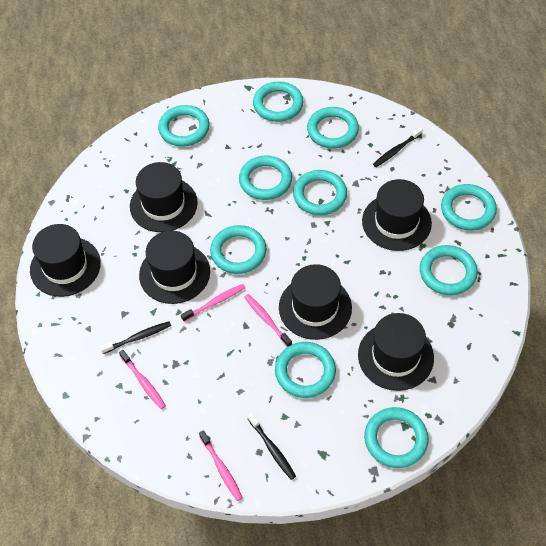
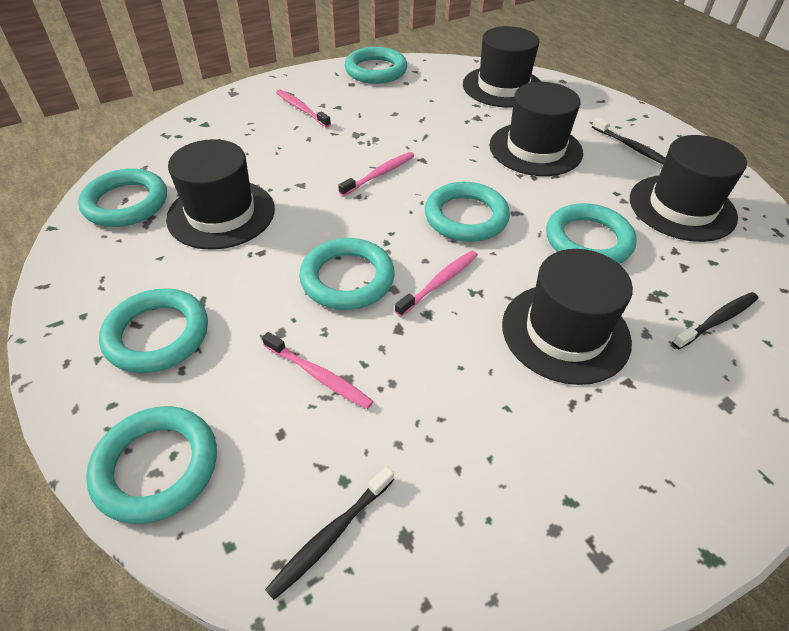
black hat: [30,224,101,297] [130,162,198,232] [139,230,210,304] [279,264,352,340] [358,313,434,391] [362,179,432,251] = 6 -> [166,139,275,250] [463,26,541,108] [489,82,583,176] [502,249,633,385] [630,135,747,242] = 5
turquoise ring: [158,105,210,147] [210,225,267,274] [239,155,292,200] [253,81,303,122] [275,342,336,398] [293,170,347,215] [307,107,359,149] [364,407,429,468] [420,245,478,295] [441,184,497,231] = 10 -> [78,168,167,227] [86,406,217,524] [99,288,208,373] [299,238,395,310] [344,47,407,84] [425,182,510,242] [546,203,637,264] = 7

